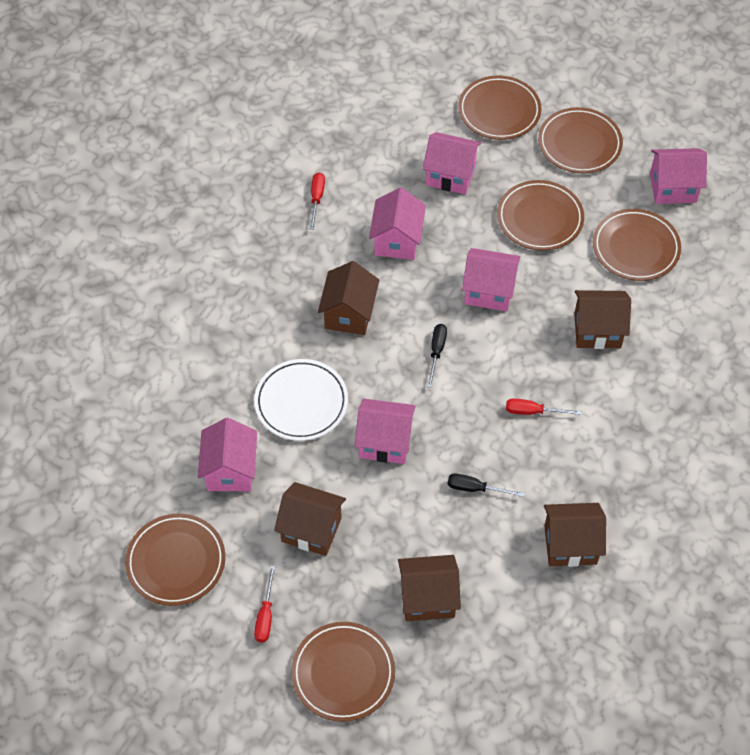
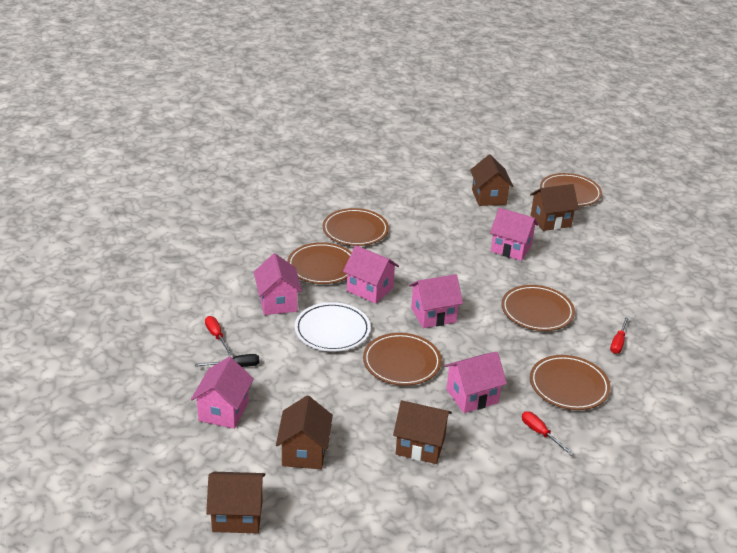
black screwdriver: [427,324,447,388] [448,474,525,497] = 2 -> [195,354,259,367] = 1

